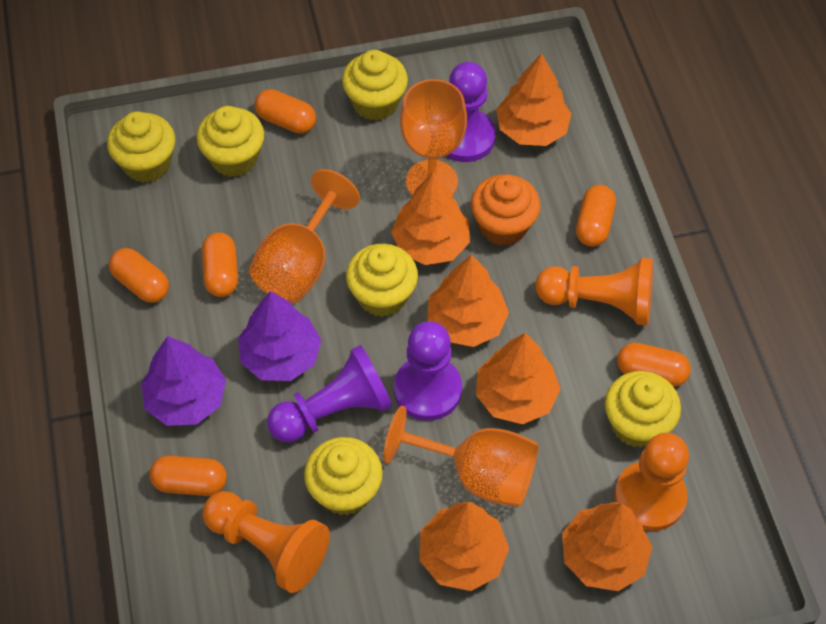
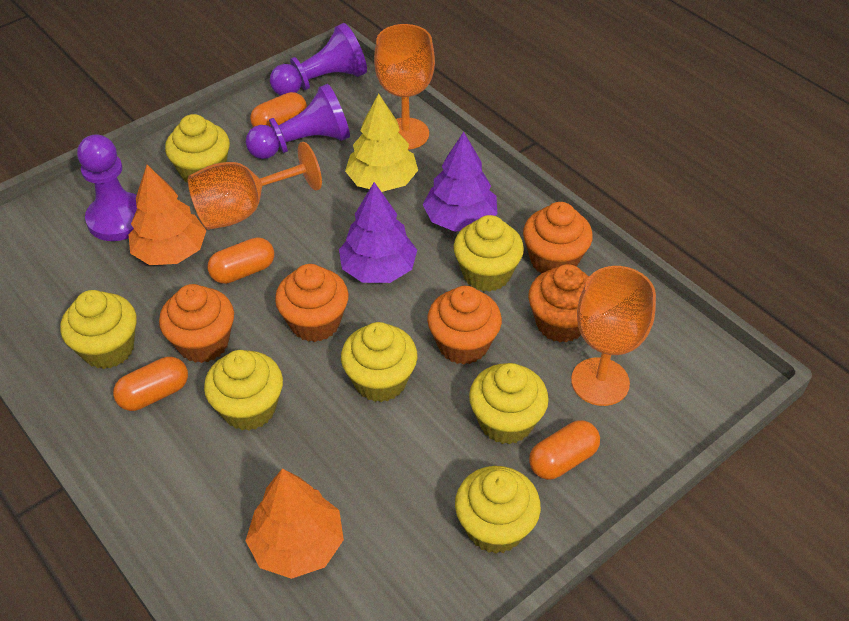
orange capsule: [109,248,169,303] [150,455,227,496] [202,232,238,297] [255,89,316,133] [576,185,616,247] [617,343,691,387] = 6 -> [113,357,188,411] [207,237,274,284] [250,92,307,127] [529,420,600,480] = 4
orange cupcake: [471,174,540,246] = 1 -> [159,284,234,363] [275,264,349,342] [427,286,502,365] [523,202,593,274] [528,264,589,343] = 5
orange pawn: [202,491,330,593] [535,258,653,326] [614,433,689,531] = 3 -> none = 0
orange tree: [391,173,470,265] [420,502,509,591] [427,255,509,347] [476,333,561,424] [496,54,572,146] [562,502,652,591] = 6 -> [128,165,207,265] [245,468,344,579] = 2
yellow cupcake: [107,111,175,183] [196,106,264,177] [304,437,383,515] [342,50,408,121] [346,244,418,317] [605,371,681,448] = 6 -> [60,290,137,369] [165,114,230,183] [204,350,283,431] [341,322,417,402] [454,215,524,292] [455,466,541,554] [469,363,549,445] = 7
yellow tree: none = 0 -> [345,93,418,192] = 1

